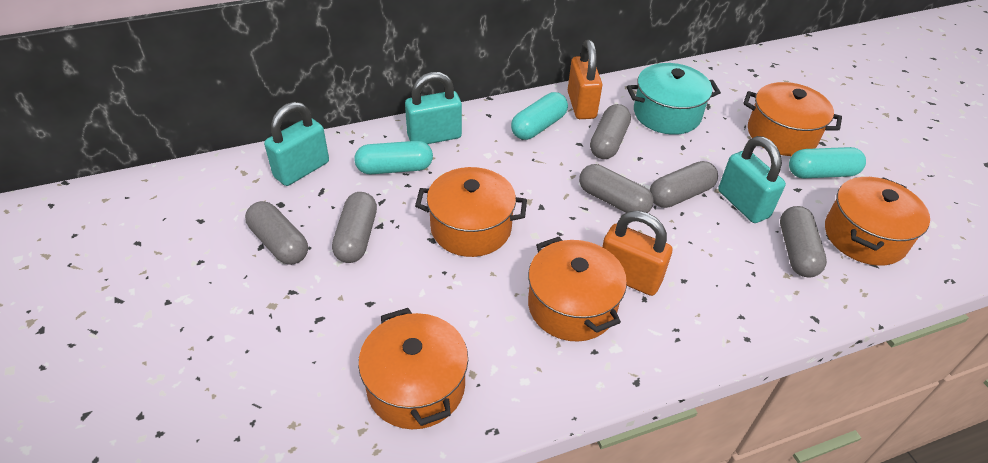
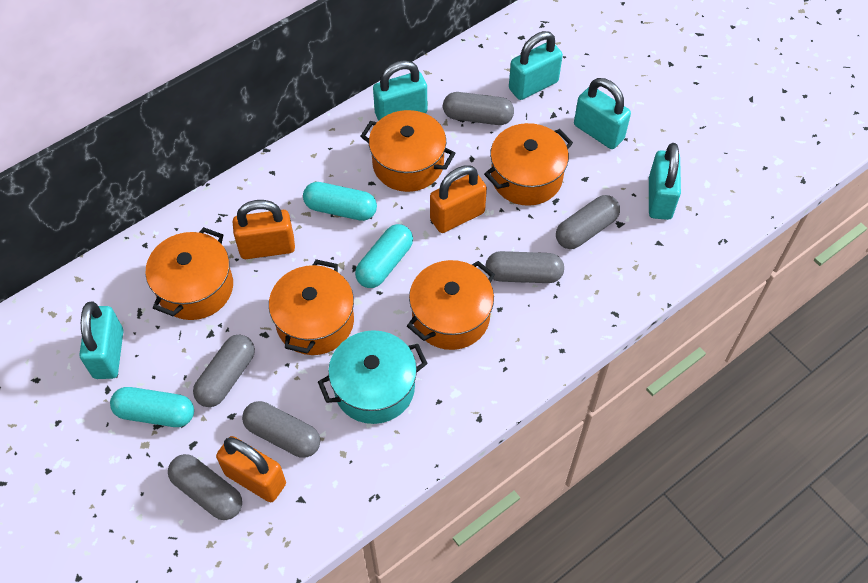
orange padlock: [568,40,602,119] [602,211,672,296] = 2 -> [216,436,286,502] [233,200,295,259] [430,165,487,233] = 3
turquoise padlock: [264,102,329,186] [405,72,462,144] [718,136,786,223] = 3 -> [79,302,123,379] [373,60,427,121] [509,31,563,100] [574,78,631,149] [649,143,681,220] = 5

